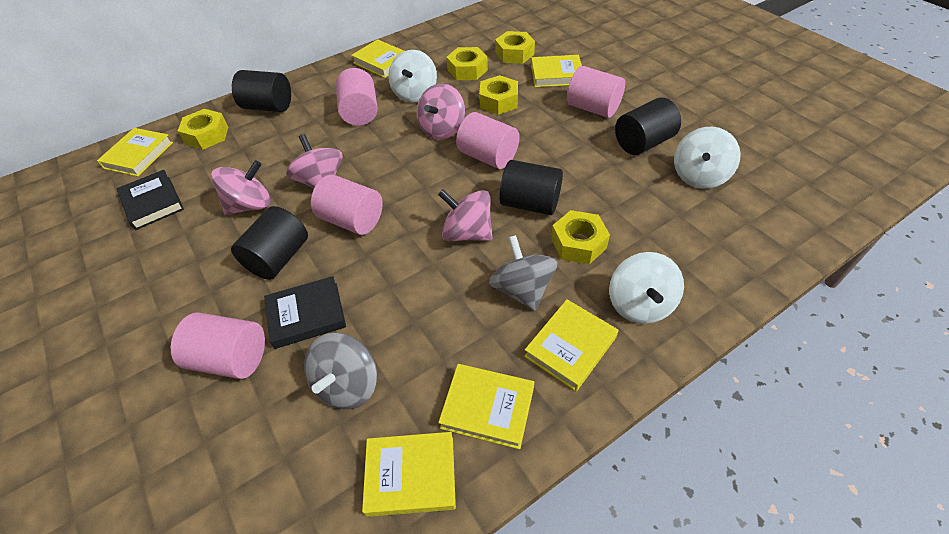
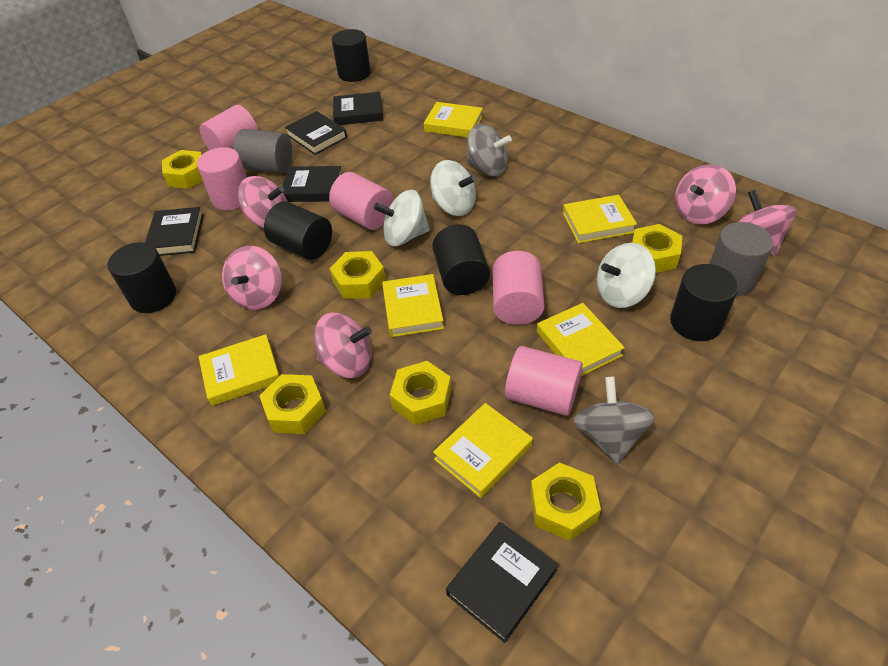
black book: [117,170,184,230] [264,276,346,349] = 2 -> [145,207,204,256] [282,166,341,202] [285,111,347,155] [333,92,383,125] [446,522,558,643] = 5
black cylinder: [231,206,308,280] [232,70,291,112] [499,160,563,215] [615,97,681,155] = 4 -> [107,242,176,313] [264,201,332,260] [332,29,371,82] [432,224,490,295] [670,264,738,341] = 5
grey cylinder: none = 0 -> [233,129,292,173] [709,222,773,296] = 2
pink spinning top: [211,160,271,215] [286,134,343,188] [416,83,465,140] [438,189,492,241] = 4 -> [222,246,282,310] [238,176,287,228] [314,312,372,378] [675,164,736,224] [738,190,797,256] = 5
yellow nut: [178,109,228,150] [446,47,488,80] [479,75,518,115] [495,31,535,64] [551,210,610,264] = 5 -> [162,150,203,189] [260,374,326,434] [330,251,386,299] [390,361,451,425] [530,462,601,541] [632,224,682,273] = 6

